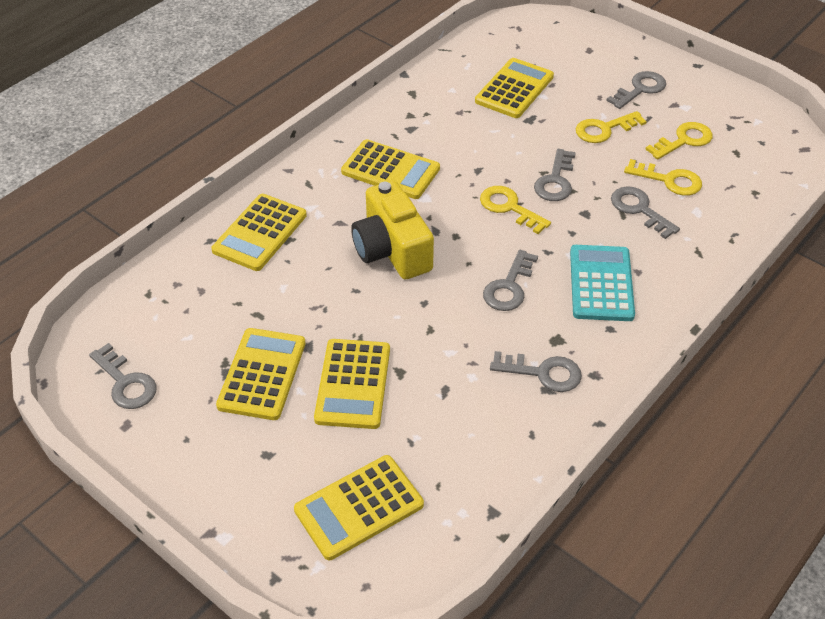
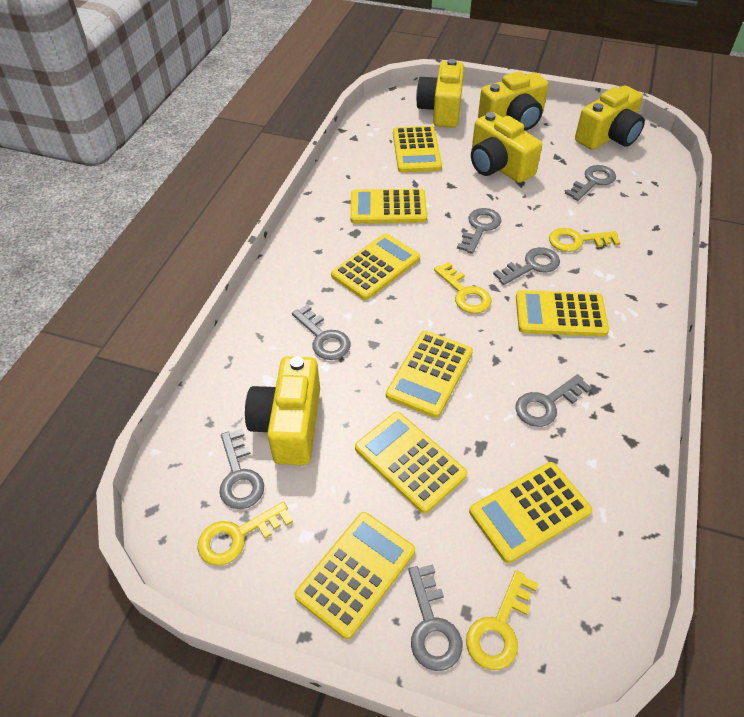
grey key: [89,343,157,409] [483,250,538,311] [490,351,582,392] [534,149,576,201] [606,71,666,109] [611,186,680,239] = 6 -> [219,429,264,509] [292,304,351,360] [408,564,462,671] [457,208,501,254] [493,247,560,285] [515,374,592,427] [565,165,616,201] = 7
turquoise calculator: [570,245,635,321] = 1 -> none = 0
yellow calculator: [211,194,307,271] [216,328,306,420] [294,455,424,560] [314,339,390,429] [341,139,440,199] [475,58,554,118] = 6 -> [295,512,415,639] [331,233,420,300] [350,189,427,223] [355,412,467,514] [386,331,473,418] [393,126,442,172] [469,462,592,563] [516,290,609,336] = 8
yellow camera: [351,181,434,279] = 1 -> [245,356,320,465] [416,59,464,128] [471,112,542,183] [478,71,549,131] [575,85,645,150] = 5

